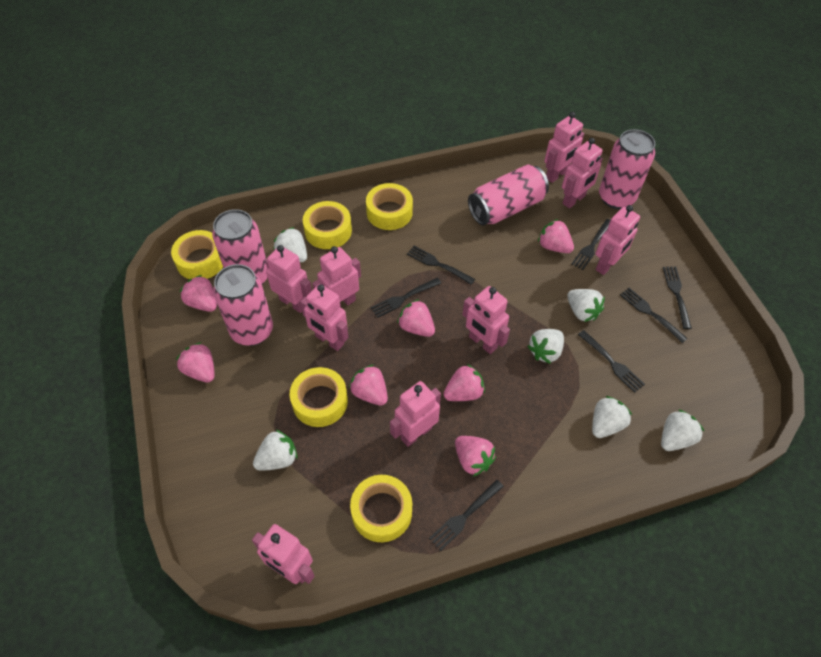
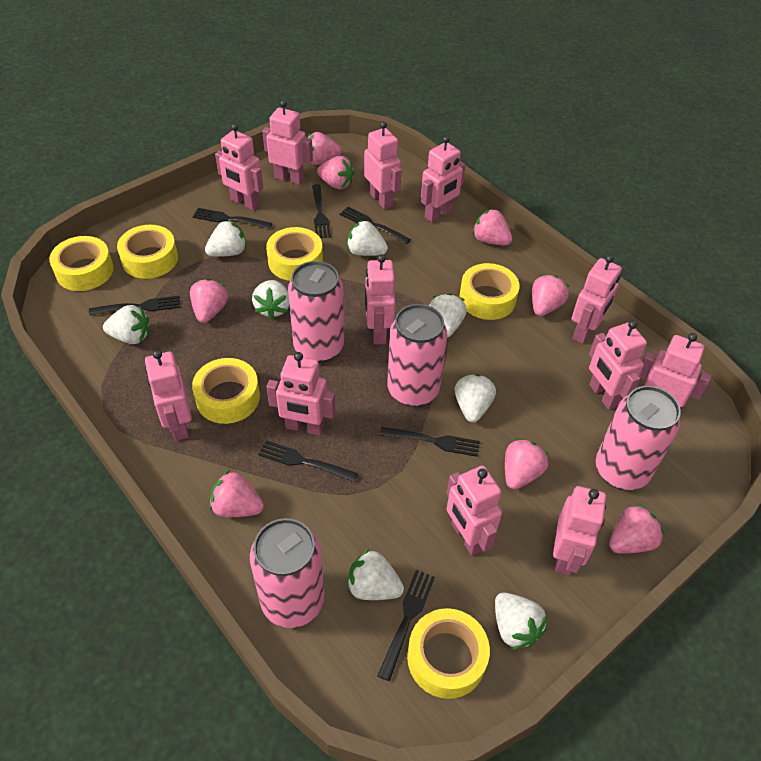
pink robot: [252,524,314,584] [266,245,312,313] [300,284,348,351] [312,246,361,307] [390,381,441,447] [462,286,510,354] [544,112,584,183] [562,138,603,208] [595,205,640,275] = 9 -> [145,350,192,441] [215,123,263,210] [262,100,313,185] [266,352,335,435] [364,121,402,209] [365,254,396,344] [421,136,466,223] [447,466,502,556] [553,486,606,575] [571,255,622,344] [589,320,647,410] [639,333,711,407] = 12
pink strawberry: [176,342,215,383] [180,275,217,312] [349,365,388,406] [397,299,435,337] [444,364,485,401] [455,436,496,477] [538,219,574,253] = 7 -> [190,278,228,323] [210,470,264,517] [307,132,342,165] [317,156,355,190] [472,209,512,246] [505,438,549,489] [532,274,569,316] [609,504,664,554] = 8
white strawberry: [253,430,298,471] [274,227,307,262] [527,329,564,364] [567,289,605,322] [592,396,632,438] [661,409,704,451] = 6 -> [103,305,149,344] [205,220,247,257] [252,280,290,319] [347,220,388,256] [347,549,404,600] [429,293,467,338] [454,374,496,422] [495,592,547,650] = 8
yellow tape: [171,230,223,279] [290,367,348,427] [303,201,352,249] [350,475,412,542] [366,183,413,230] = 5 -> [49,236,114,291] [117,225,178,279] [192,358,260,424] [266,227,323,281] [407,608,490,699] [460,263,519,320] = 6

